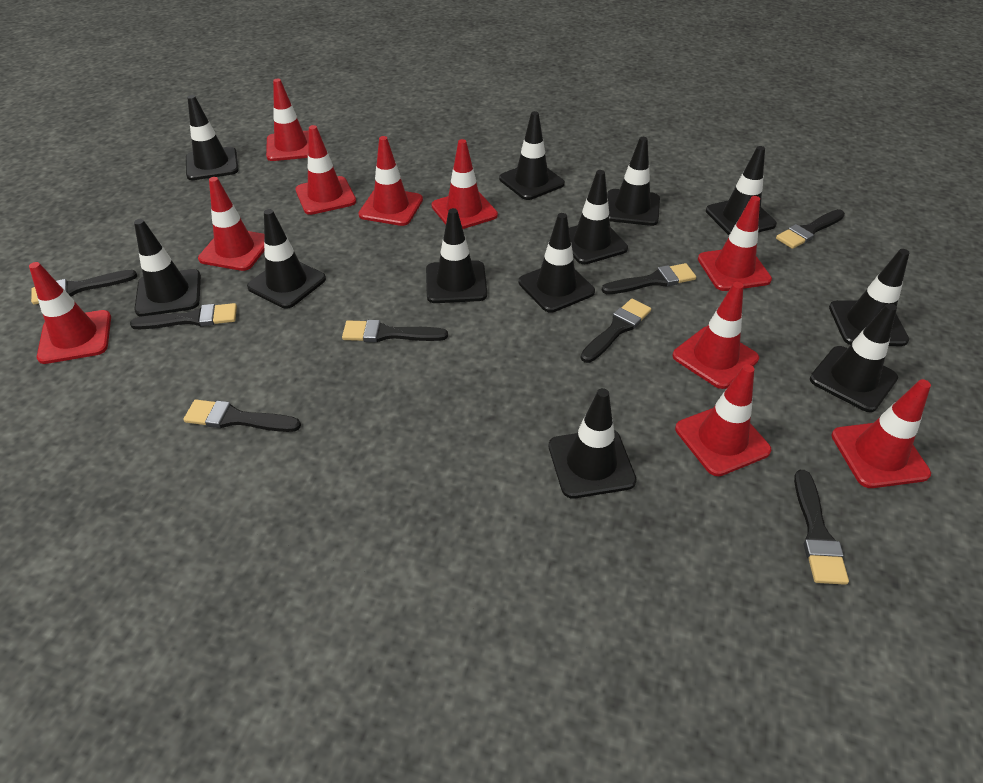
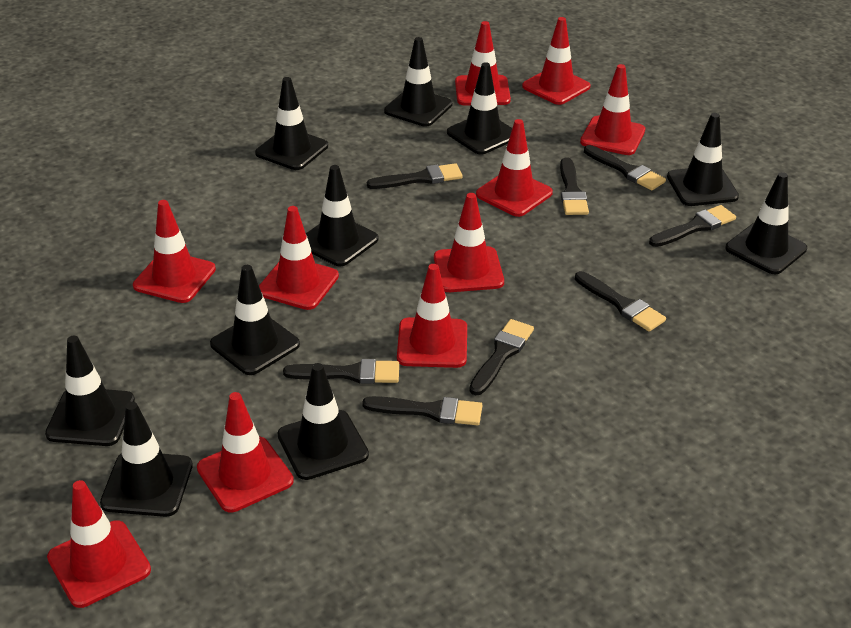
black traffic cone: [134,219,201,317] [186,95,239,180] [247,209,326,309] [426,208,487,303] [499,111,565,200] [519,213,595,313] [549,388,637,498] [569,170,628,264] [607,137,660,226] [706,146,777,235] [810,303,898,412] [829,249,909,346] = 12 -> [45,336,135,446] [100,402,193,517] [210,265,300,375] [255,77,328,170] [278,363,369,480] [306,165,379,266] [384,37,452,126] [447,62,512,155] [667,113,739,206] [725,172,807,274] = 10

